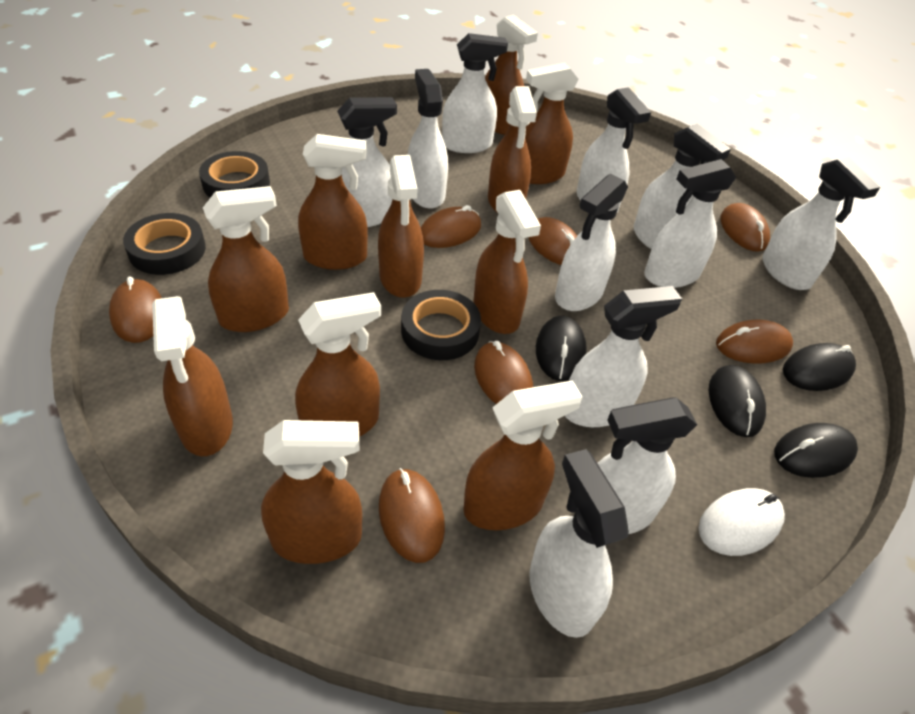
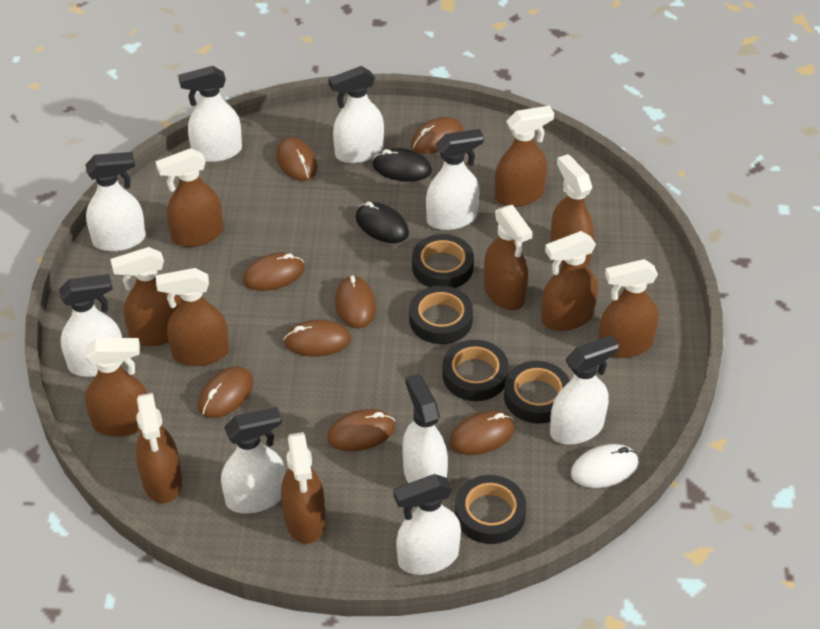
black mouse: [536,316,587,381] [709,365,766,437] [774,423,858,478] [783,343,856,391] = 4 -> [355,201,409,243] [373,148,432,181] = 2
black tape: [123,213,206,275] [199,151,270,198] [401,290,481,360] = 3 -> [409,286,473,344] [412,234,474,288] [442,340,509,401] [455,475,526,544] [504,361,570,424] = 5
brown mouse: [109,276,162,343] [379,468,445,563] [421,205,481,248] [474,341,533,404] [528,217,577,265] [716,320,793,364] [721,203,770,252] = 7 -> [198,366,253,418] [243,253,305,291] [276,137,317,181] [283,319,351,356] [327,409,395,451] [335,275,376,328] [411,117,463,154] [449,411,515,455] = 8
white spray bottle: [337,97,397,227] [408,69,448,209] [442,33,508,153] [530,449,629,638] [555,174,628,311] [565,286,682,427] [577,87,651,212] [597,397,697,534] [634,124,731,249] [644,159,736,288] [762,157,880,290] = 11 -> [59,274,124,377] [86,152,146,252] [178,66,242,162] [221,407,285,514] [328,66,384,163] [393,474,461,575] [402,374,448,483] [426,129,484,230] [550,335,619,445] = 9

